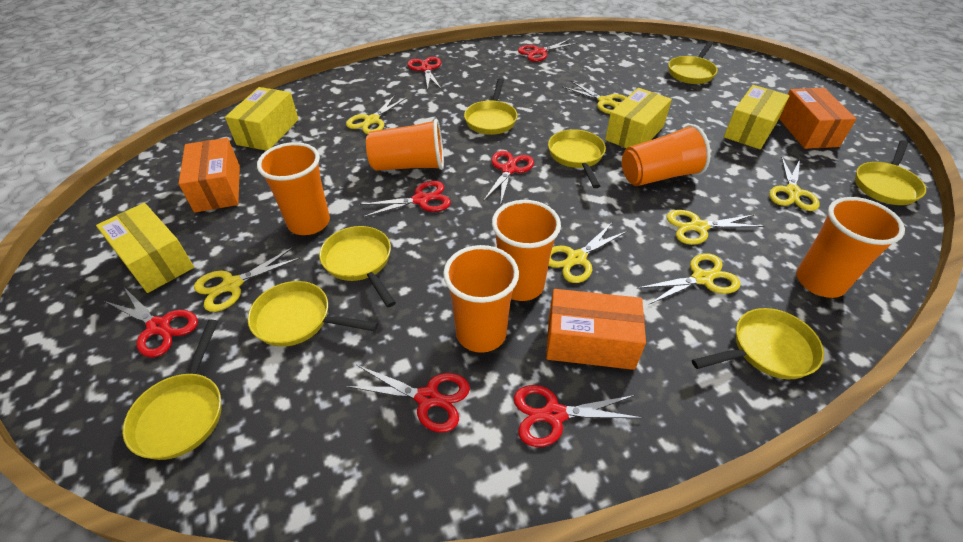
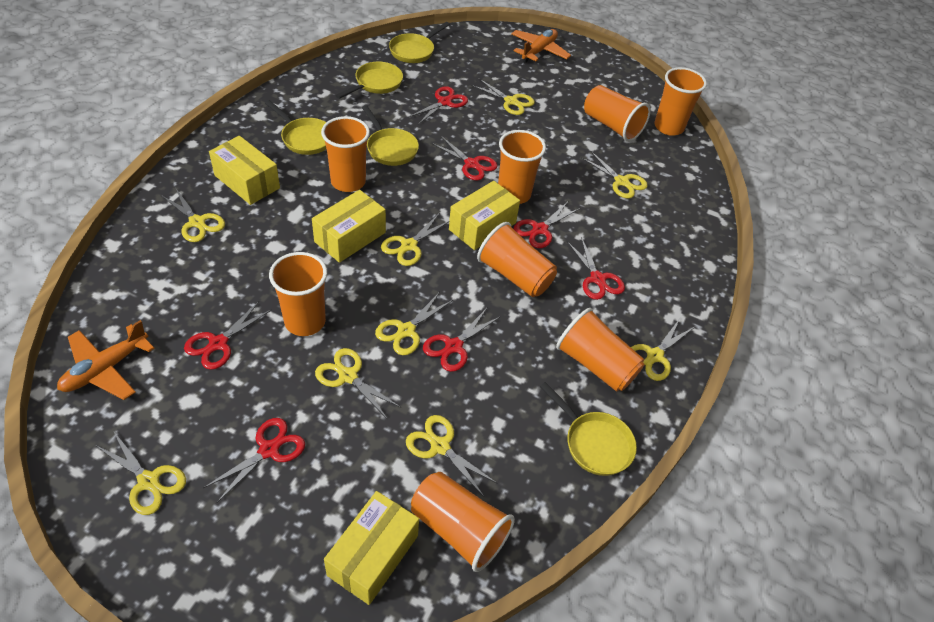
orange box: [178,138,240,213] [546,289,646,370] [779,88,856,149] = 3 -> none = 0
orange cup: [257,142,330,235] [366,119,444,171] [443,245,519,353] [492,200,561,301] [622,124,711,186] [796,197,905,298] = 6 -> [269,252,327,336] [321,116,370,192] [411,472,515,572] [477,222,557,297] [498,130,546,204] [556,308,645,392] [584,85,651,142] [654,67,707,136] = 8
orange plane: none = 0 -> [57,320,155,400] [511,29,571,63] = 2
yellow pan: [122,320,222,460] [248,281,378,347] [319,226,396,307] [464,78,517,135] [548,129,606,188] [668,41,717,84] [692,308,824,379] [855,140,926,205] = 8 -> [265,100,326,155] [335,62,403,99] [362,106,419,166] [389,22,450,63] [540,382,637,476] = 5
yellow scissors: [194,247,302,312] [346,95,407,134] [548,223,628,283] [563,81,627,114] [638,253,741,305] [666,210,764,245] [769,156,820,211] = 7 -> [95,432,186,515] [161,187,225,242] [315,348,402,418] [375,292,453,355] [381,214,449,266] [406,415,498,497] [471,79,535,115] [581,151,648,199] [631,318,695,381] = 9

